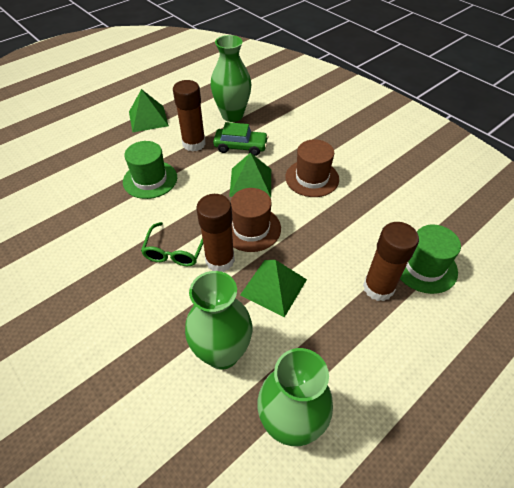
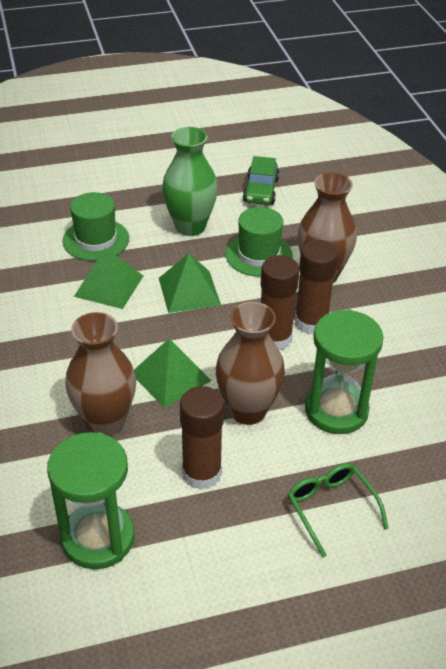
brown hat: [231,188,281,252] [285,139,339,197] = 2 -> none = 0
brown vase: none = 0 -> [65,312,136,436] [216,302,285,425] [298,172,357,283] = 3
green hourglass: none = 0 -> [47,432,134,569] [305,309,384,434] = 2
green vase: [185,271,253,370] [211,35,251,122] [257,348,333,446] = 3 -> [162,127,218,236] = 1

